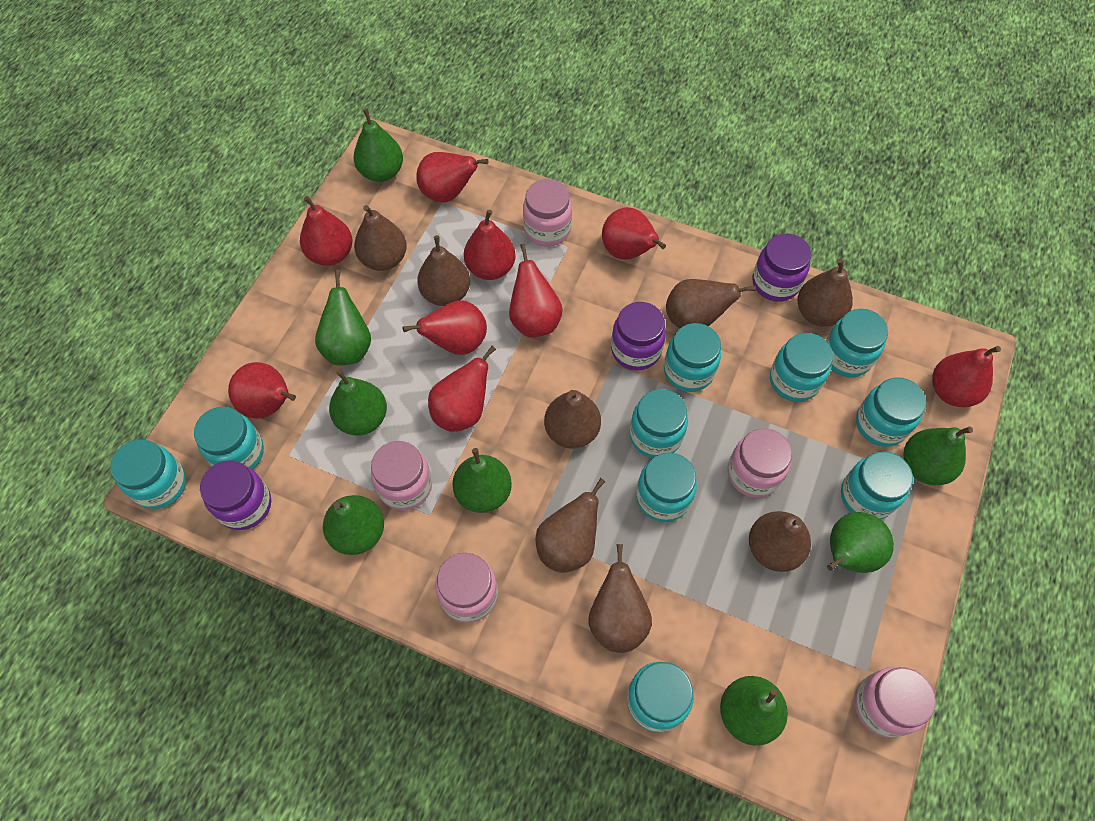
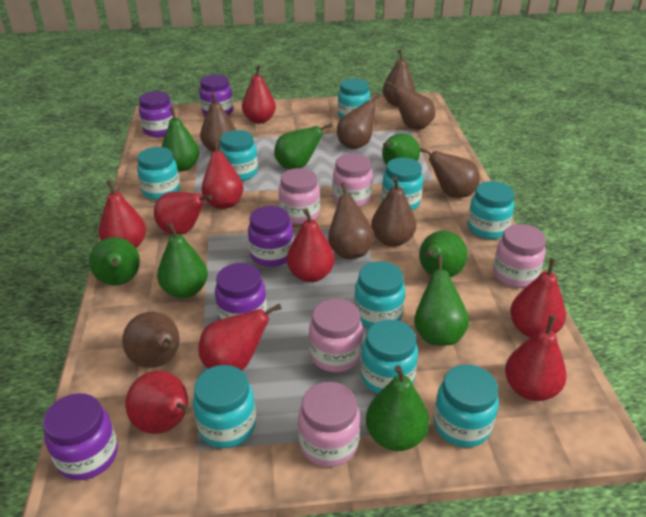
purple jar: [200,460,271,530] [611,302,666,371] [752,233,811,302] = 3 -> [43,393,118,480] [139,91,173,137] [199,75,233,116] [215,263,267,320] [248,206,293,267] = 5
turquoise jar: [110,439,187,509] [194,407,264,469] [627,662,694,732] [630,389,688,458] [636,453,697,522] [664,323,721,392] [770,333,833,402] [826,309,888,377] [841,451,913,520] [856,377,926,447] = 10 -> [137,147,180,200] [193,365,256,448] [219,130,258,181] [338,78,370,119] [354,261,405,328] [361,319,418,394] [382,157,423,210] [433,364,499,447] [467,181,514,239] = 9

